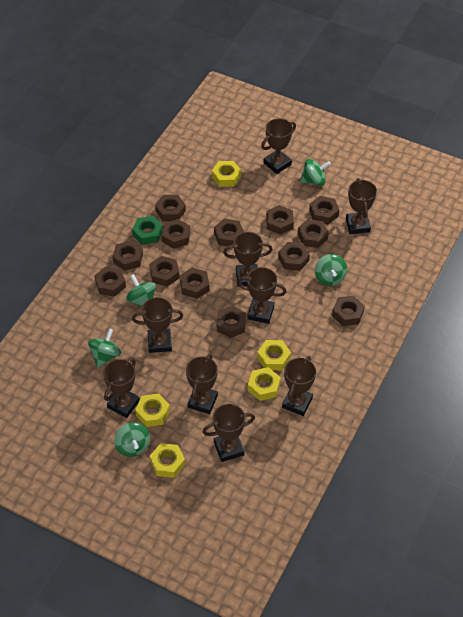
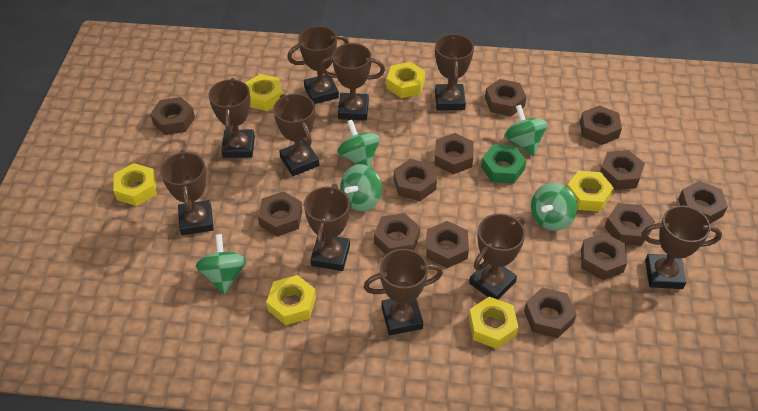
brown trophy: [103,358,140,418] [132,297,183,353] [186,354,218,414] [202,404,255,462] [223,232,273,287] [237,267,286,324] [261,118,296,174] [282,356,316,416] [346,178,377,234] = 9 -> [160,150,214,235] [209,78,255,158] [273,94,319,176] [287,26,349,104] [304,184,350,271] [320,43,385,121] [364,249,443,335] [435,33,474,110] [469,214,525,300] [642,205,722,289] = 10
yellow nut: [135,393,170,427] [150,443,185,478] [212,161,241,187] [248,367,281,401] [257,340,291,370] = 5 -> [113,163,156,206] [245,74,283,111] [266,275,316,325] [387,62,425,98] [469,297,518,349] [567,170,614,212] = 6

